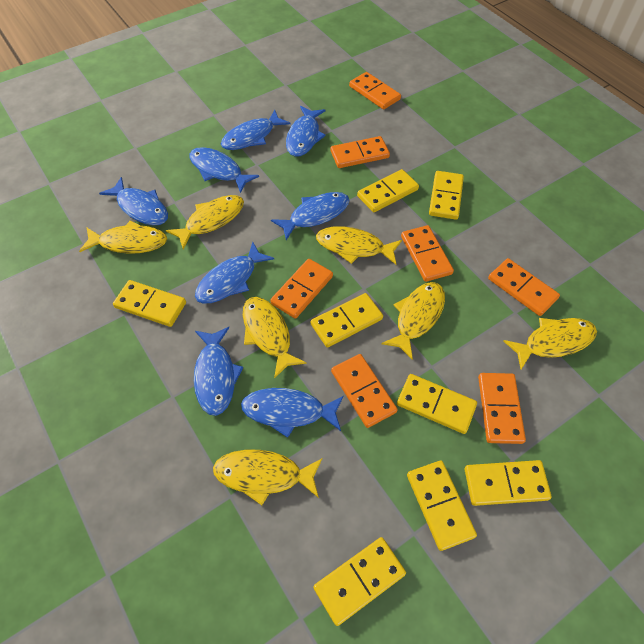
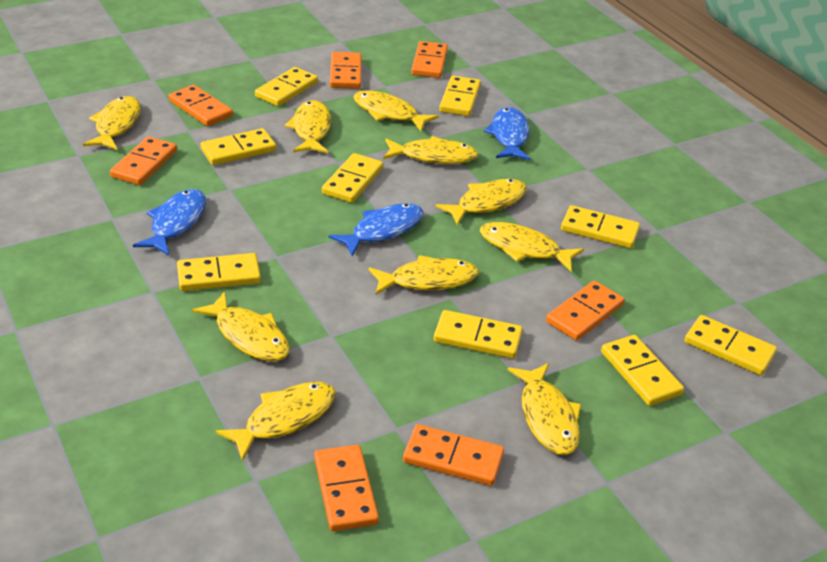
blue fish: [99,177,168,226] [189,147,259,193] [194,327,243,416] [195,242,274,303] [221,109,291,150] [241,388,344,438] [271,192,349,240] [286,106,326,157] = 8 -> [133,189,206,255] [329,203,423,257] [484,107,530,160] = 3
yellow domino: [113,280,186,327] [311,293,383,348] [314,537,406,626] [357,169,419,212] [397,374,477,434] [407,461,477,551] [429,171,464,220] [464,460,552,506] = 8 -> [177,253,261,291] [200,128,276,165] [255,67,318,106] [322,153,383,203] [434,310,523,359] [439,76,481,116] [561,205,640,248] [601,335,684,406] [685,315,777,375] = 9
yellow fish: [79,221,167,254] [166,195,244,249] [213,450,322,505] [243,297,306,379] [316,226,402,265] [381,282,445,360] [503,318,597,369] = 7 -> [83,96,141,150] [192,291,289,361] [215,382,336,461] [285,100,331,153] [353,90,439,131] [368,255,479,295] [383,136,478,164] [435,179,527,226] [480,222,584,272] [507,363,581,455] = 10

